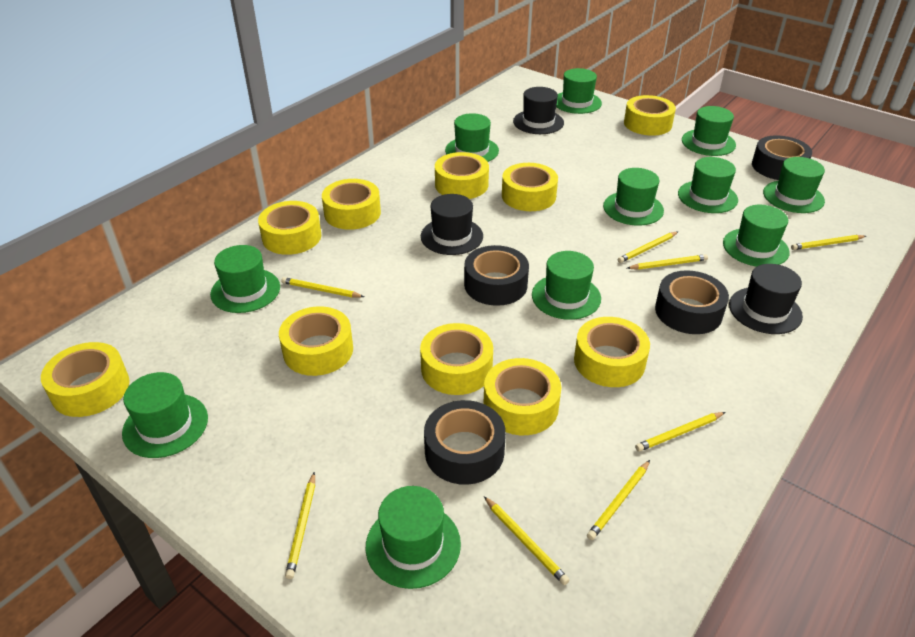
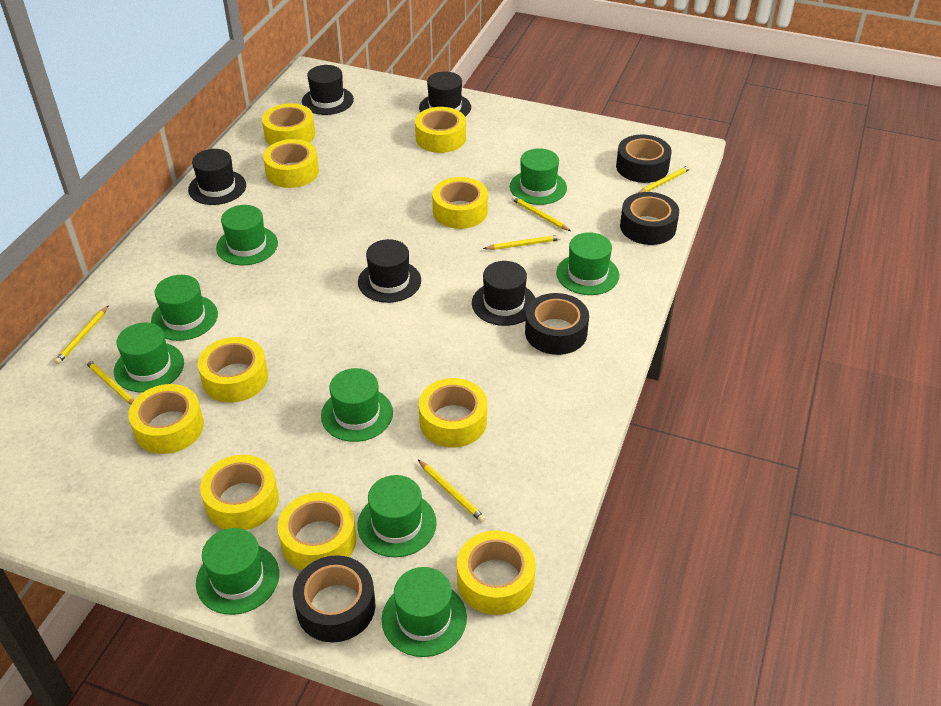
black hat: [421,194,483,255] [513,87,564,134] [729,264,803,334] = 3 -> [188,149,246,205] [302,65,354,115] [358,239,421,303] [419,72,471,117] [472,261,535,326] = 5
green hat: [122,372,208,458] [210,245,280,313] [366,486,461,589] [445,113,499,162] [532,251,601,320] [556,68,602,114] [603,168,664,226] [678,157,738,213] [682,106,736,156] [723,205,790,267] [763,157,825,213] = 11 -> [114,323,184,392] [151,275,218,341] [196,528,279,615] [216,205,278,265] [321,368,393,442] [357,475,437,557] [382,567,467,657] [510,148,567,205] [556,232,619,295] = 9
yellow pencil: [281,277,364,298] [285,472,315,579] [484,496,569,585] [587,460,650,540] [618,232,678,263] [627,254,708,270] [635,412,725,452] [791,235,866,250] = 8 -> [54,305,109,364] [85,359,134,404] [418,460,486,522] [483,235,561,250] [512,196,571,231] [638,165,691,193] = 6

